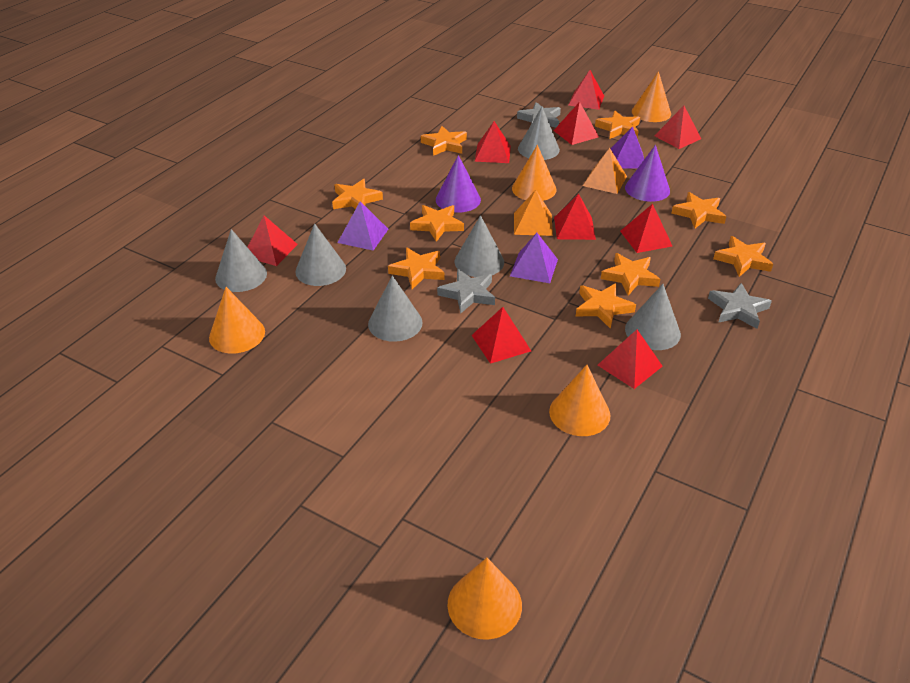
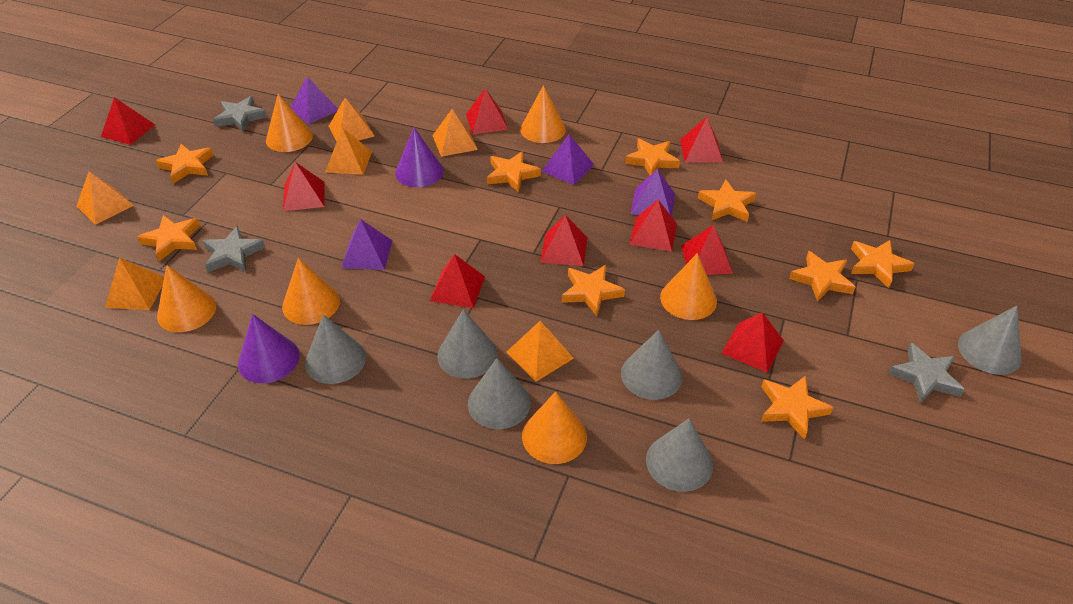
orange cone: [209,287,265,354] [448,558,522,640] [512,145,557,201] [549,365,611,436] [632,71,671,122] = 5 -> [157,265,216,332] [266,94,313,152] [282,258,340,325] [520,85,566,143] [522,392,587,464] [660,253,717,320] = 6
orange pyramid: [514,190,553,236] [583,148,627,194] = 2 -> [77,172,134,225] [105,258,164,310] [325,128,372,175] [329,98,374,141] [432,109,478,157] [507,321,574,382] = 6
purple pyramid: [338,201,388,250] [510,233,558,283] [610,126,644,168] = 3 -> [290,76,338,124] [341,219,392,270] [541,134,594,185] [630,169,675,216] = 4

